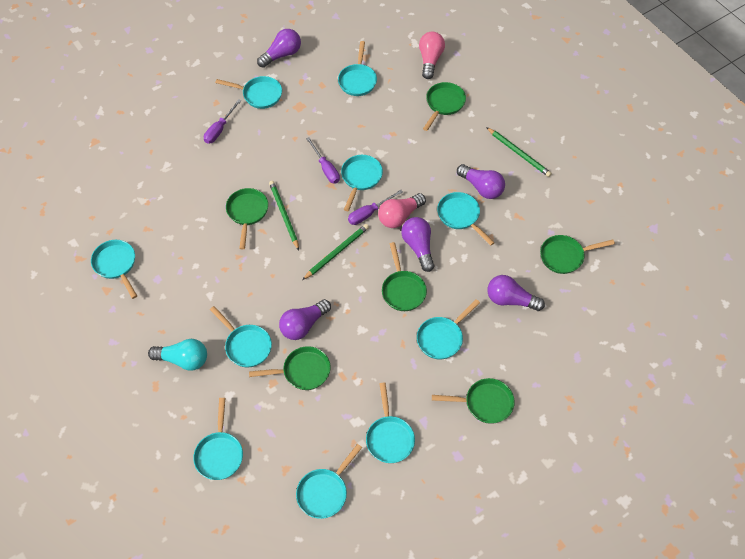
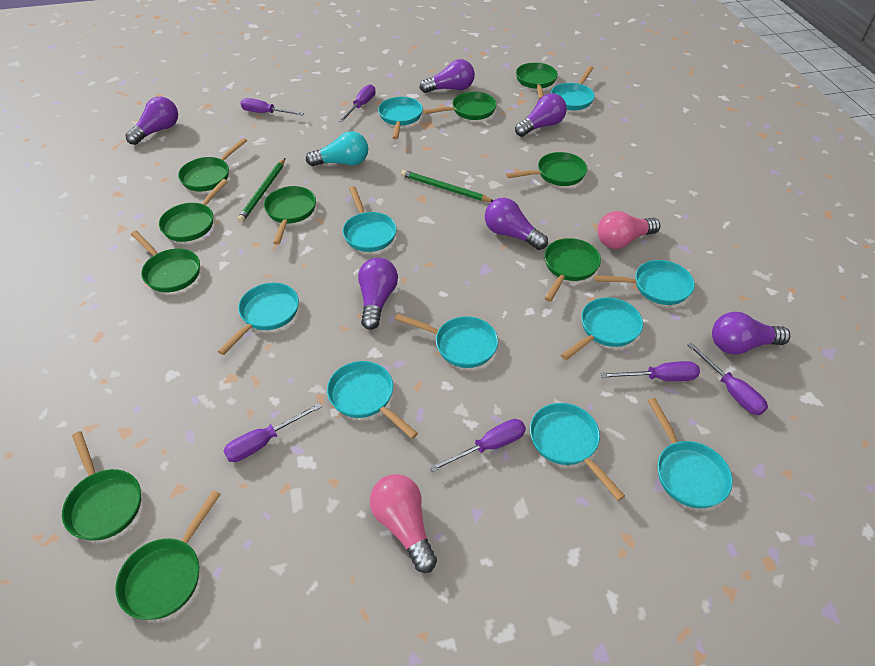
green pan: [226,188,268,249] [249,346,331,390] [382,242,427,311] [423,82,466,131] [432,378,515,424] [540,235,615,274] = 6 -> [62,431,141,541] [115,490,221,620] [131,231,200,292] [159,179,228,242] [178,138,247,192] [264,186,316,245] [423,91,497,120] [506,152,587,186] [516,62,558,99] [544,238,601,302] = 10
green pencil: [269,181,299,250] [302,224,369,280] [486,127,552,177] = 3 -> [237,158,285,223] [401,170,493,202] = 2
purple light bulb: [257,29,301,68] [279,299,331,340] [402,217,434,272] [457,164,505,199] [488,275,545,311] = 5 -> [125,97,178,145] [358,258,398,330] [419,59,475,93] [485,198,548,250] [515,93,567,137] [712,312,790,355] = 6
purple screwdriver: [204,99,241,144] [306,137,340,184] [348,190,403,225] = 3 -> [223,403,322,462] [240,98,304,116] [339,84,376,122] [430,419,526,472] [601,361,700,381] [687,342,768,415] = 6

